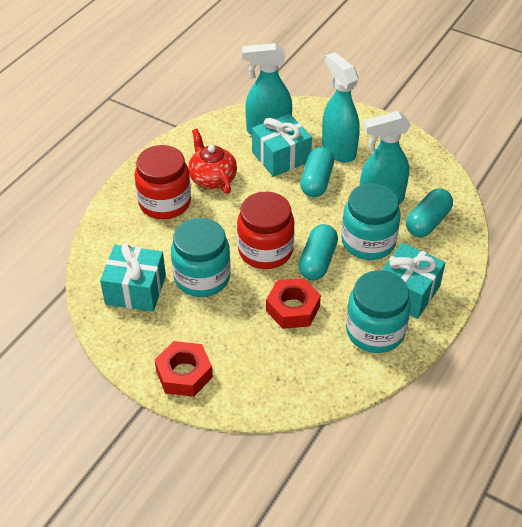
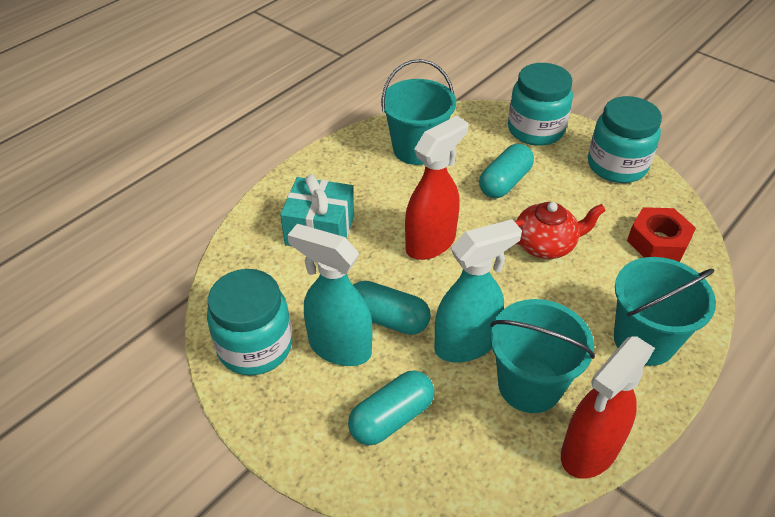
red jar: [135,145,191,219] [237,192,295,269] = 2 -> none = 0
red nut: [155,341,213,397] [266,278,321,329] = 2 -> [627,207,696,262] = 1
red spray bottle: none = 0 -> [405,116,468,260] [561,336,655,479] = 2
turquoise bucket: none = 0 -> [381,59,456,165] [490,299,595,413] [614,257,716,366] = 3
turquoise gift: [100,243,166,312] [252,113,312,177] [382,243,446,319] = 3 -> [280,174,354,246] = 1
turquoise spray bottle: [242,43,292,135] [322,52,360,163] [360,111,411,204] = 3 -> [287,224,372,366] [434,219,522,363] = 2

